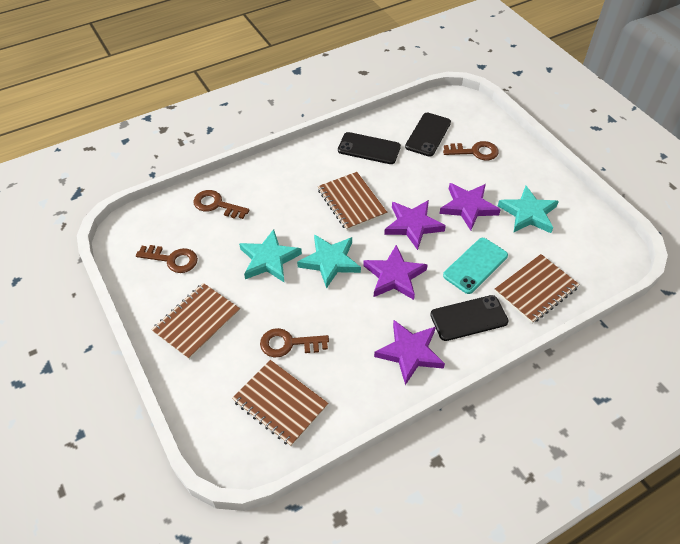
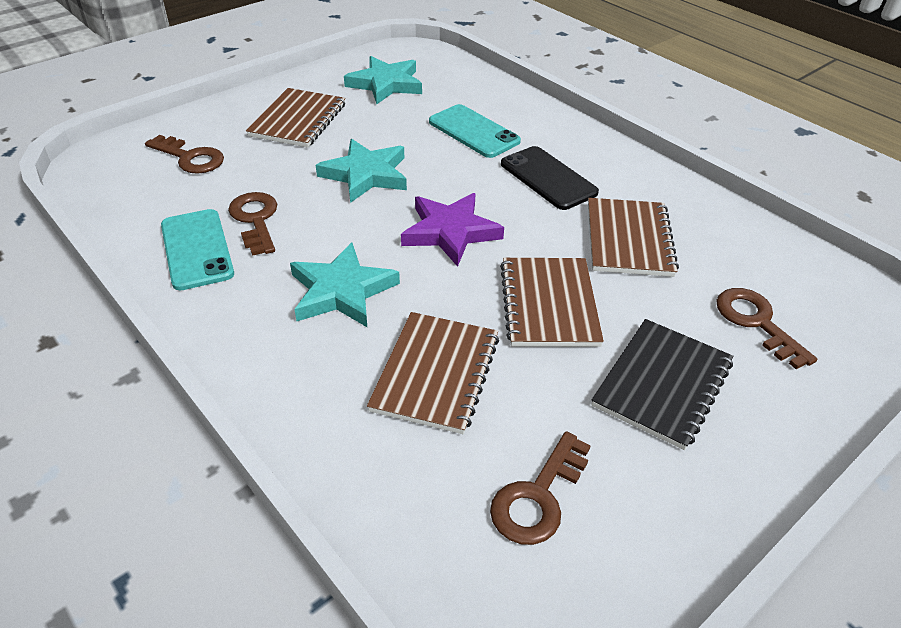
black notebook: none = 0 -> [592,319,733,450] = 1
black phone: [338,132,401,164] [405,113,451,157] [430,295,509,341] = 3 -> [501,146,599,210] = 1
purple star: [363,245,428,300] [374,320,445,385] [384,200,446,250] [439,183,501,230] = 4 -> [401,193,504,267] = 1
turquoise phone: [443,238,508,294] = 1 -> [161,209,234,290] [429,104,521,158] = 2

